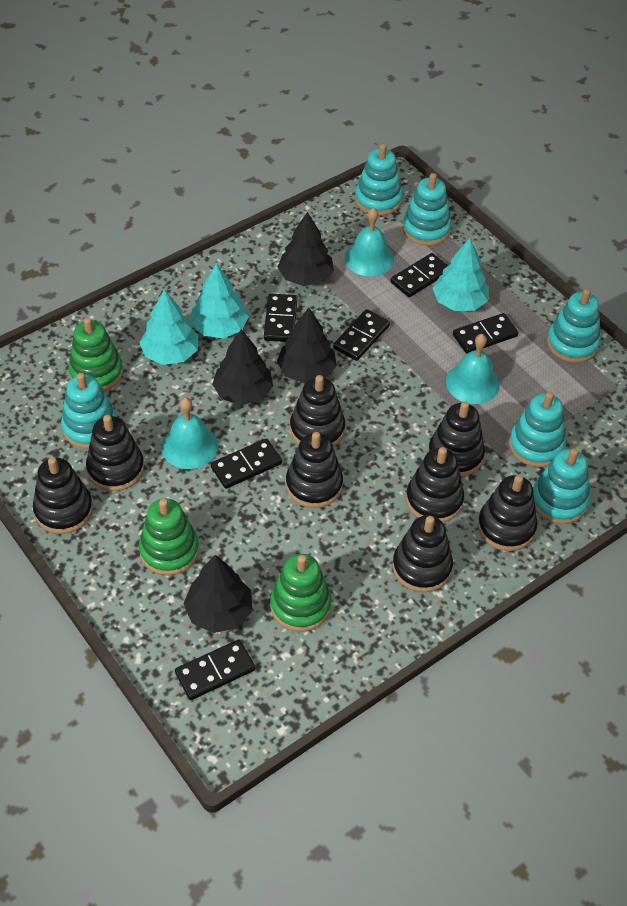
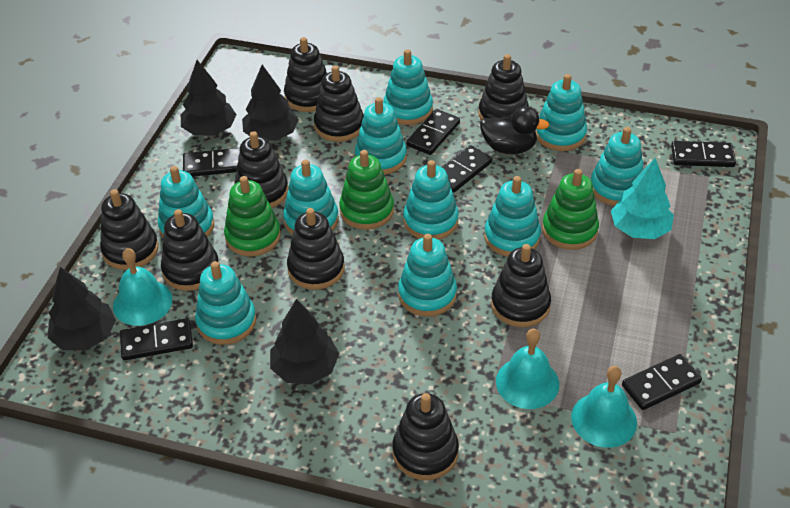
black duck: none = 0 -> [480,106,550,154] = 1
black stacking toy: [33,457,93,534] [86,415,144,491] [286,432,343,508] [290,375,345,447] [392,515,453,592] [406,447,464,522] [428,401,485,477] [478,475,537,551] = 8 -> [100,189,159,270] [161,209,219,291] [234,131,289,208] [284,37,327,112] [287,208,345,290] [314,66,364,142] [392,393,459,480] [479,54,529,121] [491,244,551,327] = 9
turquoise stacking toy: [61,373,117,449] [355,144,403,216] [402,173,452,246] [509,392,566,467] [533,448,590,524] [547,289,601,363] = 6 -> [158,166,214,238] [195,261,256,345] [283,160,339,235] [355,97,407,175] [383,49,433,125] [398,234,457,317] [403,160,459,240] [484,176,541,257] [535,74,587,151] [591,127,644,206] = 10
turquoise tree: [139,289,198,365] [191,263,249,338] [432,238,489,311] = 3 -> [611,158,674,239] = 1

